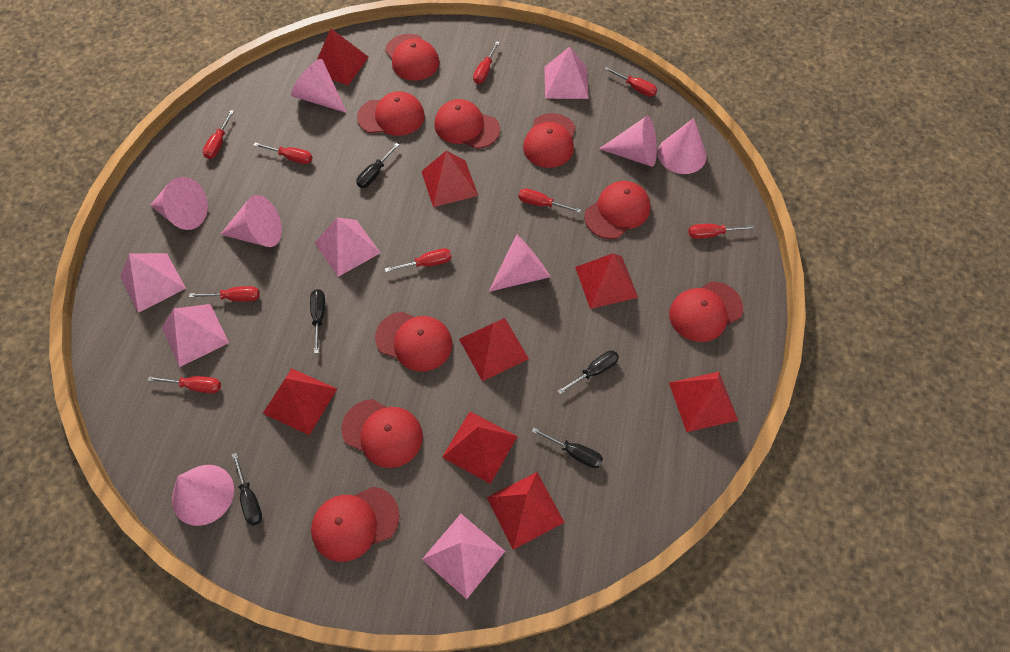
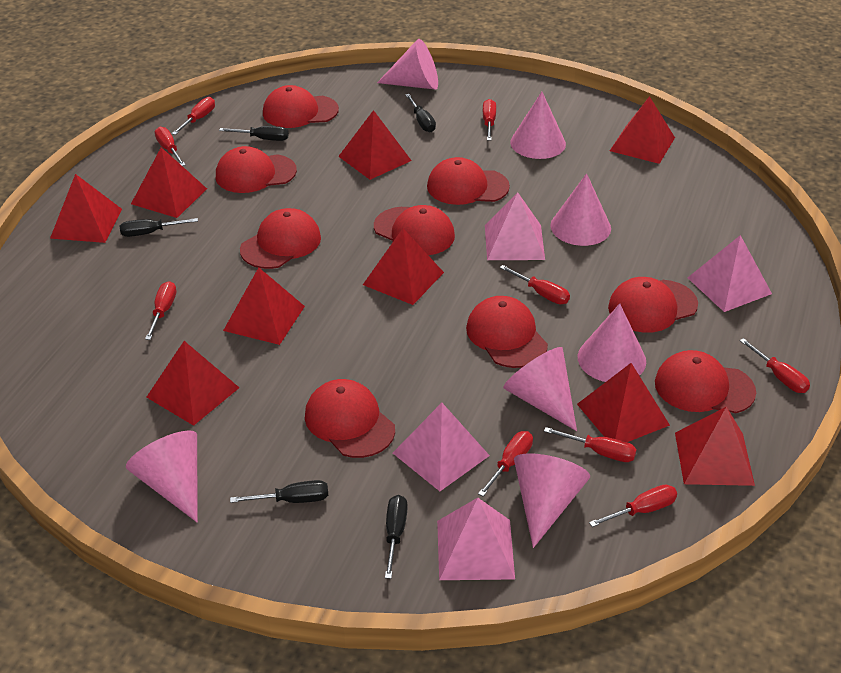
pink pyramid: [120,253,186,313] [162,304,229,367] [314,218,380,277] [422,514,505,599] [544,47,589,99] = 5 -> [393,403,490,491] [437,498,515,580] [485,192,545,260] [688,235,772,312] = 4
red pyramid: [263,368,337,435] [316,29,368,85] [421,151,478,207] [442,411,518,484] [459,318,529,381] [487,472,565,550] [575,253,638,309] [669,372,738,432] = 8 -> [50,174,122,243] [131,147,207,218] [146,341,239,426] [223,267,305,345] [338,110,412,180] [363,228,444,305] [577,363,670,442] [610,96,675,164] [675,407,755,486] = 9

